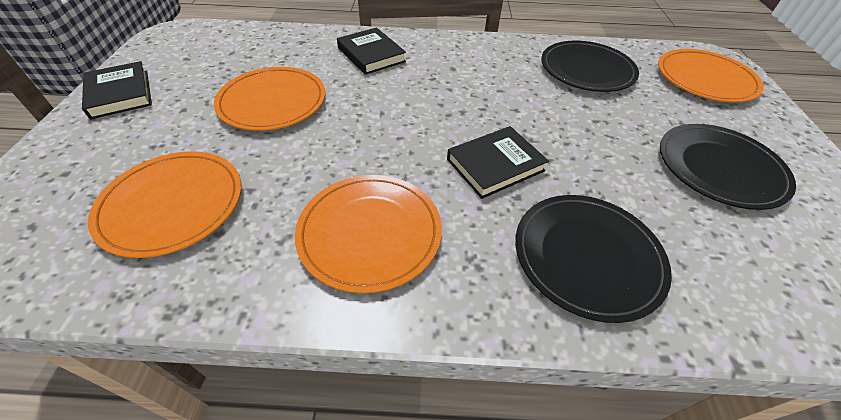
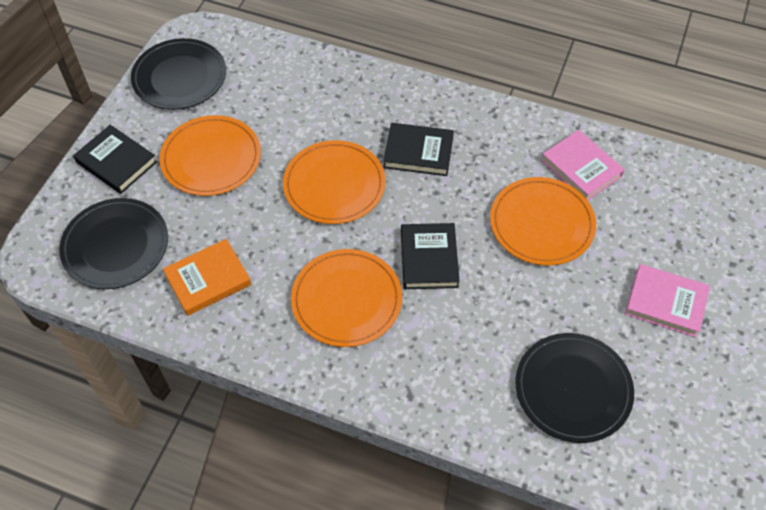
orange book: none = 0 -> [163,239,251,316] = 1
pink book: none = 0 -> [541,130,625,200] [625,264,710,337] = 2

